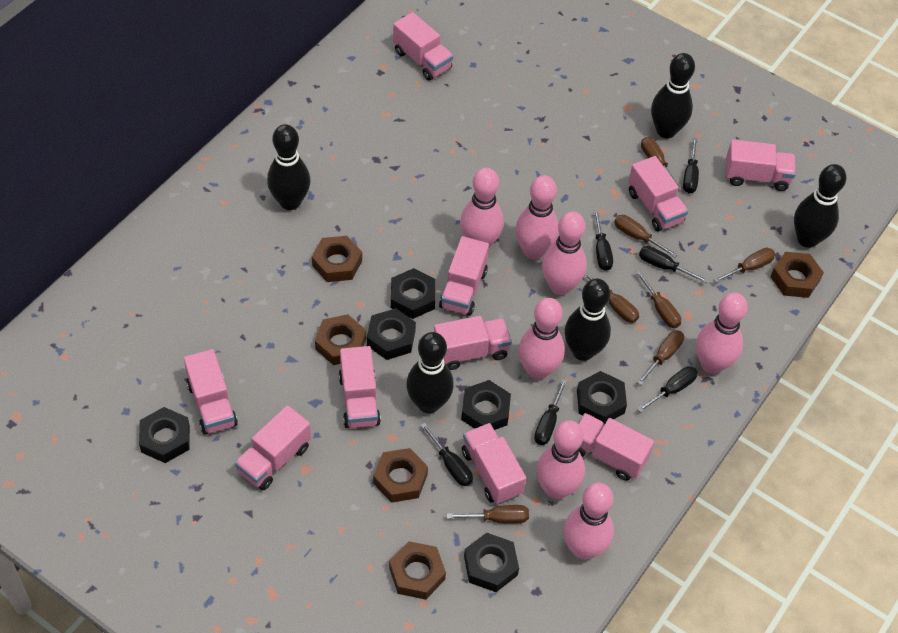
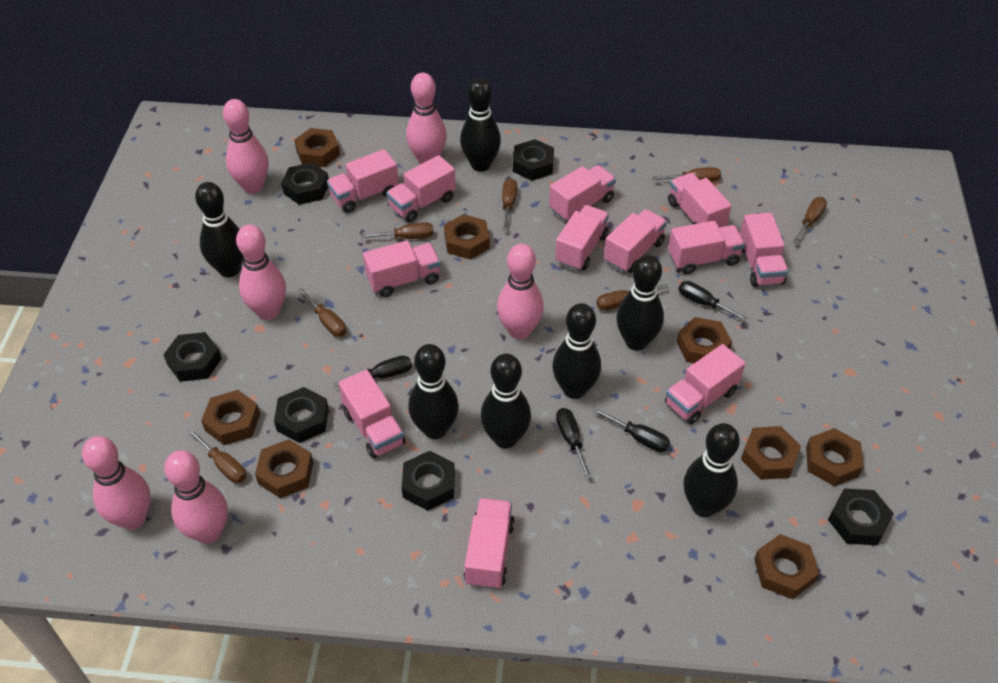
black bowling pin: [267,124,310,210] [406,332,454,413] [565,279,611,361] [651,53,695,138] [794,164,847,248] = 5 -> [195,182,243,277] [408,344,459,439] [460,77,501,172] [480,354,531,449] [552,303,601,399] [616,255,664,351] [683,423,740,517] = 7
black screwdriver: [421,423,473,486] [534,379,568,445] [594,210,613,271] [637,366,698,413] [639,246,708,283] [683,138,699,193] = 6 -> [333,356,412,387] [556,408,592,479] [593,408,670,452] [678,281,748,321] = 4
brown nut: [312,236,362,282] [315,314,366,365] [373,448,428,503] [389,541,446,600] [770,252,824,298] = 5 -> [201,390,260,445] [255,439,314,498] [294,128,340,167] [444,214,490,260] [676,317,732,363] [741,426,801,480] [754,534,819,599] [806,428,864,486] = 8
pink bowling pin: [460,168,504,247] [515,175,559,260] [518,298,565,380] [536,420,585,499] [542,212,587,295] [563,483,614,560] [696,293,748,374] = 7 -> [82,436,151,530] [164,450,228,544] [223,99,268,194] [236,225,286,320] [406,73,447,164] [497,244,544,339] = 6
pink truck: [184,349,238,435] [235,405,311,490] [339,346,381,428] [393,12,453,81] [434,316,512,370] [439,236,489,316] [462,423,526,504] [578,413,654,481] [628,156,688,232] [726,140,796,191] = 10 -> [327,149,399,213] [338,369,406,458] [363,240,441,297] [386,155,456,222] [464,498,515,590] [549,165,616,221] [555,205,609,271] [604,209,667,273] [665,344,745,424] [668,173,732,227] [668,221,745,274] [740,213,788,287] = 12

